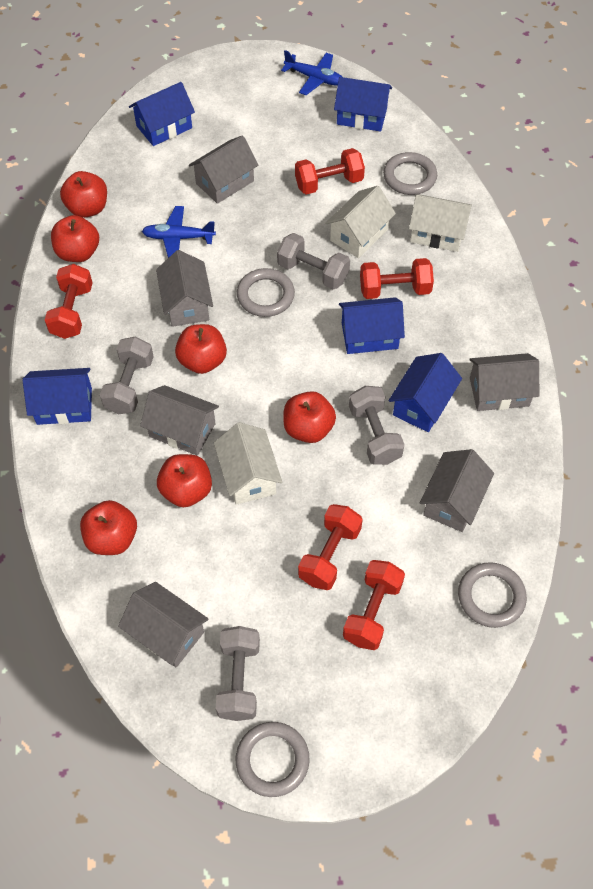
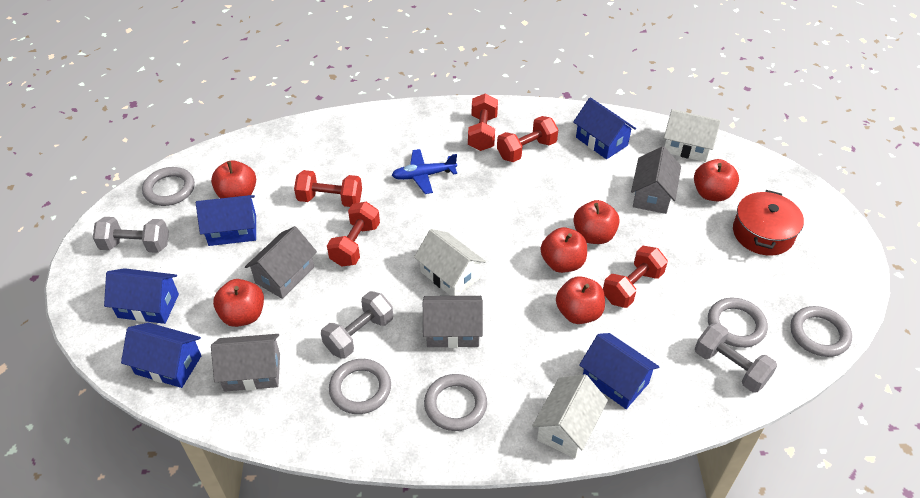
blue plane: [142,206,216,258] [281,50,342,95] = 2 -> [392,149,457,194] = 1
grey dumbbell: [100,337,154,414] [216,626,260,721] [277,233,350,290] [349,386,405,465] = 4 -> [93,217,169,253] [321,291,393,359] [695,323,777,393] = 3
grey house: [118,582,208,667] [140,385,219,456] [156,250,213,327] [189,135,258,204] [420,449,494,532] [469,353,539,411] = 6 -> [211,334,280,392] [245,226,317,299] [423,296,483,348] [631,146,681,214] = 4
grey ring: [236,722,310,797] [237,268,295,317] [383,152,437,195] [458,562,527,628] = 4 -> [142,167,195,206] [329,359,391,414] [424,374,487,431] [708,298,768,348] [790,306,852,357] = 5
red pot: none = 0 -> [733,190,804,256] = 1

